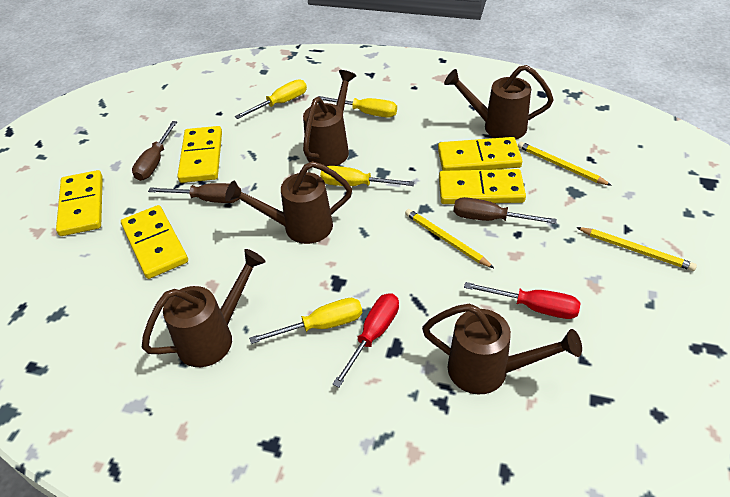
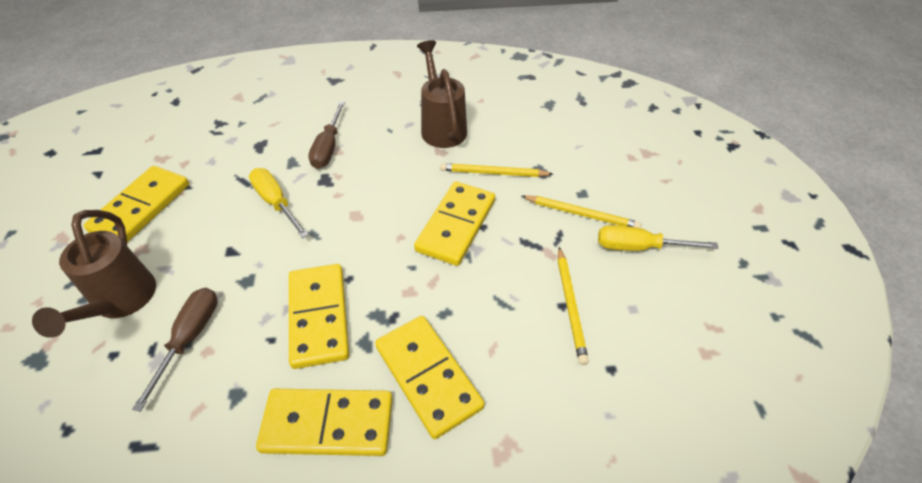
brown screwdriver: [132,121,177,181] [148,183,241,203] [454,197,557,224] = 3 -> [132,288,217,412] [308,101,345,169] = 2
brown watering can: [142,249,265,367] [225,161,352,244] [303,70,356,166] [422,304,582,394] [444,65,553,140] = 5 -> [32,210,156,338] [417,40,467,148] = 2
red screwdriver: [333,293,399,388] [464,282,580,319] = 2 -> none = 0
yellow screwdriver: [235,79,307,119] [249,298,362,344] [318,96,397,118] [320,166,414,186] = 4 -> [249,168,309,238] [598,225,718,251] = 2

